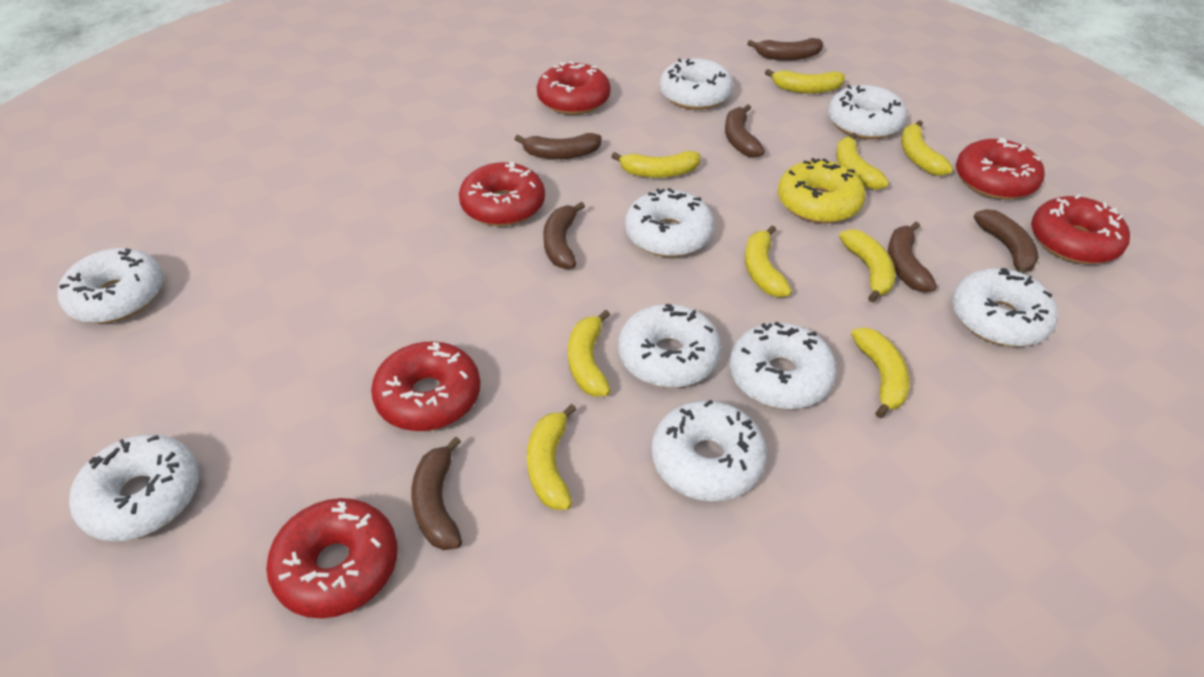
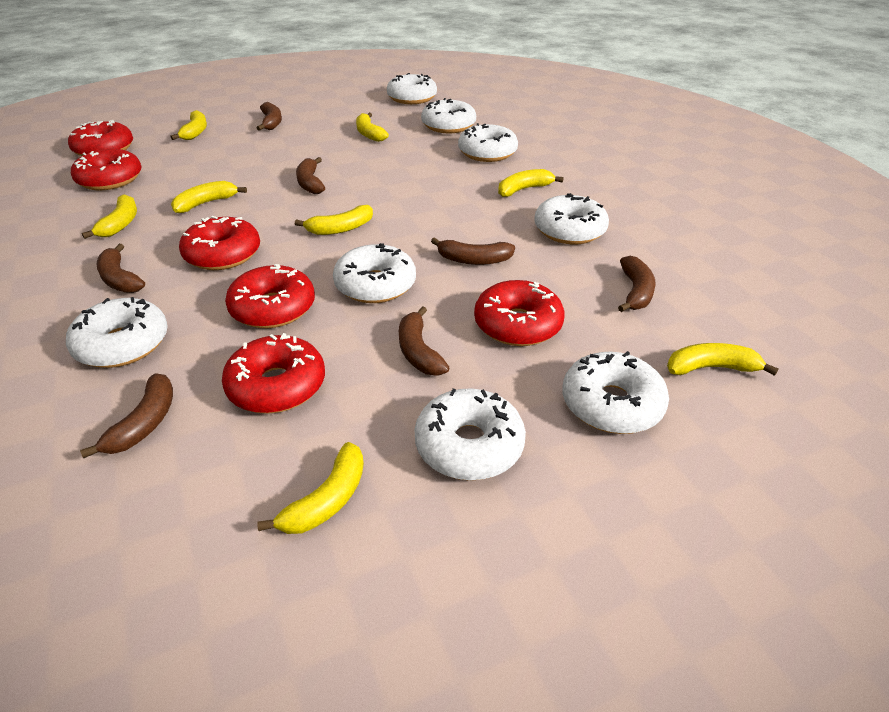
white donut: [57,248,163,323] [69,434,199,541] [618,304,721,388] [625,188,714,257] [651,400,767,501] [660,58,733,110] [730,321,837,409] [828,85,907,139] [952,268,1058,347] = 9 -> [66,297,168,368] [333,243,416,303] [387,73,437,104] [414,388,526,481] [421,98,476,133] [458,123,518,162] [534,193,609,244] [562,351,669,434] = 8
yellow banana: [527,404,577,510] [568,310,611,397] [611,151,700,178] [745,225,792,297] [765,69,845,94] [836,133,889,190] [839,229,895,303] [851,328,910,419] [901,120,953,176] = 9 -> [82,194,137,239] [171,110,207,140] [171,181,247,213] [257,442,364,534] [295,205,373,235] [356,113,389,142] [498,169,564,197] [667,343,779,376] = 8
yellow donut: [778,158,865,223] = 1 -> none = 0

